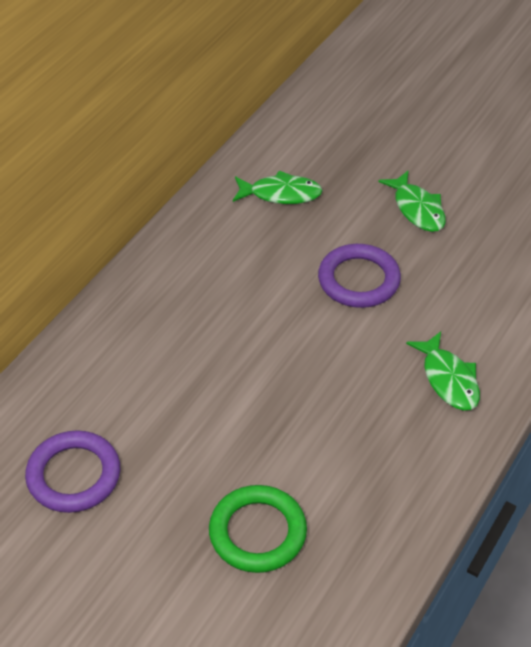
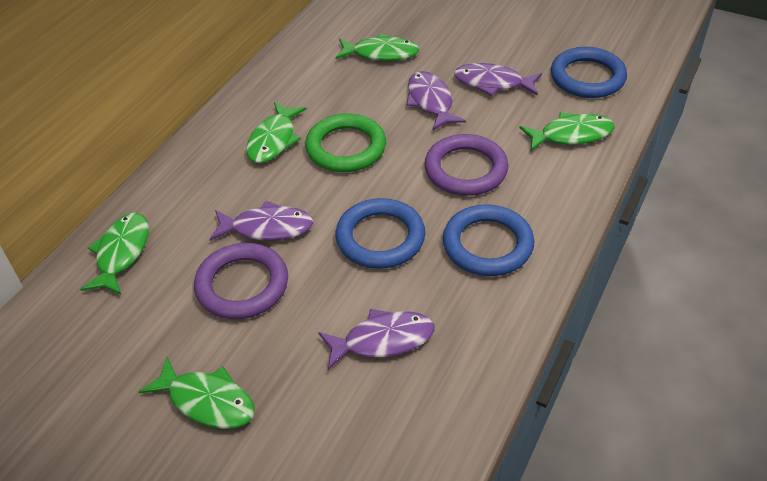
blue ring: none = 0 -> [336,198,426,269] [443,204,534,276] [551,47,627,98] = 3
green fish: [233,171,323,204] [378,170,446,232] [406,331,480,411] = 3 -> [80,213,149,295] [139,357,255,429] [246,102,306,163] [335,34,420,61] [519,112,615,151] = 5
purple fish: none = 0 -> [210,200,314,241] [318,309,435,370] [406,71,466,130] [454,63,542,96] = 4

